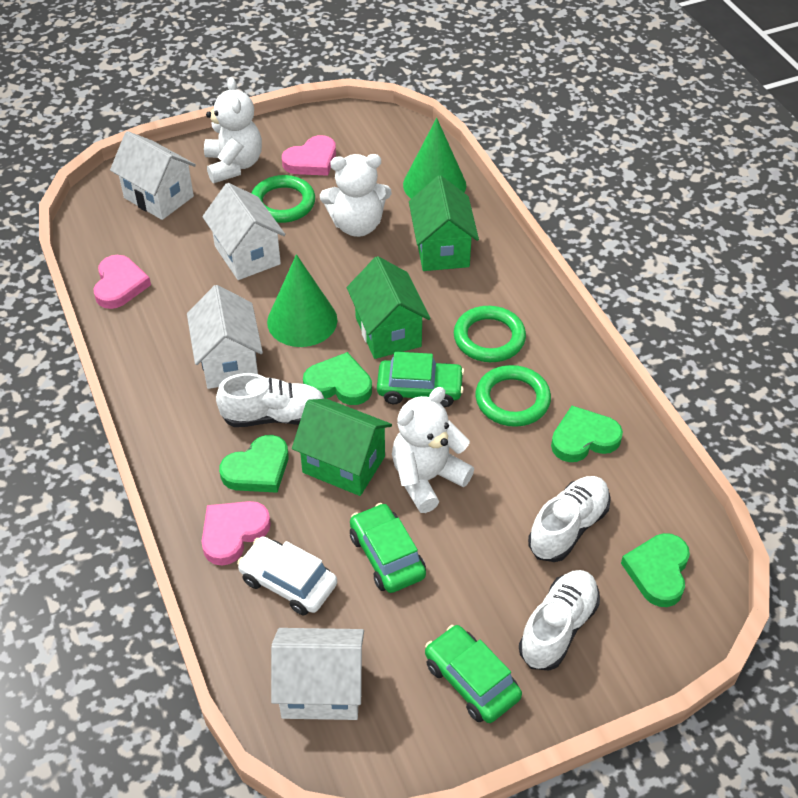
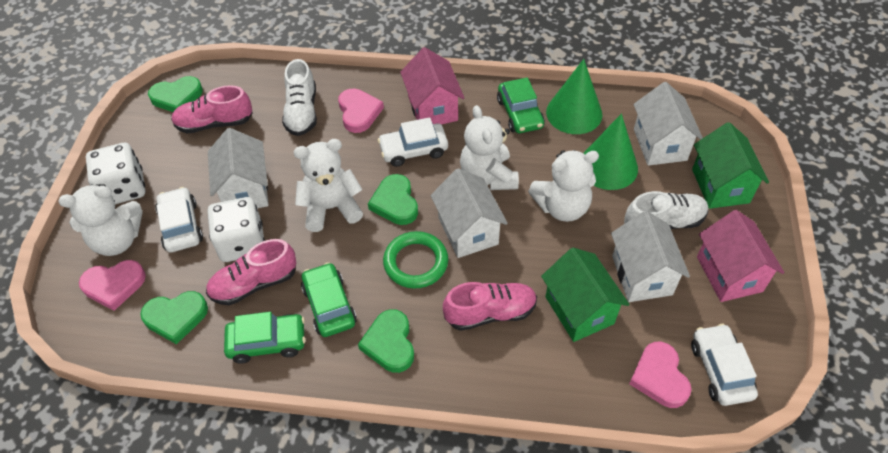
green house: [292,399,392,496] [347,256,431,359] [409,175,479,271] = 3 -> [541,248,629,342] [692,122,769,209] = 2
green ring: [251,175,315,223] [454,306,526,362] [475,365,551,427] = 3 -> [383,231,448,289] = 1
pink house: none = 0 -> [400,47,464,125] [697,210,784,302] = 2
pink shoe: none = 0 -> [171,85,253,133] [206,239,296,305] [443,282,537,331] = 3
white car: [237,537,337,615] = 1 -> [155,187,203,252] [378,117,448,167] [691,324,758,406] = 3
white dice: none = 0 -> [86,143,145,204] [208,197,265,262] = 2
white shoe: [216,373,324,427] [519,570,600,670] [528,476,611,562] = 3 -> [282,59,317,136] [624,191,708,229] = 2
white teddy bear: [204,77,262,183] [320,154,392,237] [392,387,474,513] = 3 -> [58,184,143,256] [293,139,363,232] [460,105,519,190] [528,150,599,222] = 4

